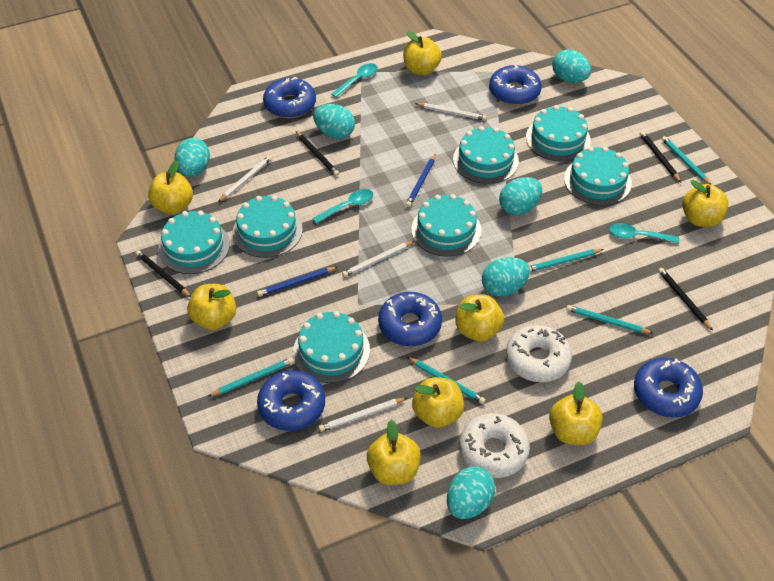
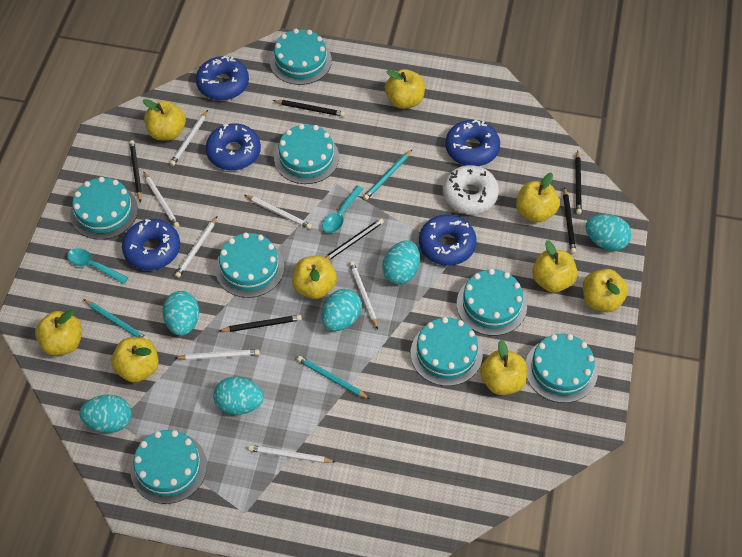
black pencil: [135,250,191,297] [296,131,339,176] [640,131,681,182] [658,268,713,331] = 4 -> [129,140,142,202] [219,315,302,332] [272,100,345,117] [325,218,384,260] [563,187,576,254] [575,151,582,214] = 6
blue pencil: [257,267,337,297] [405,154,436,207] = 2 -> none = 0
turquoise cake: [158,211,230,274] [232,195,303,258] [293,311,370,383] [411,194,481,257] [453,126,519,184] [526,105,591,162] [564,147,632,205] = 7 -> [70,177,138,240] [130,430,207,504] [215,232,284,298] [270,29,332,85] [274,124,339,184] [411,317,483,386] [457,269,527,336] [525,334,598,403] = 8
turquoise pencil: [208,357,294,397] [407,357,486,404] [529,249,603,272] [566,305,654,334] [662,136,712,185] = 5 -> [83,299,148,339] [297,356,370,399] [363,150,412,200] = 3
turquoise spoon: [312,189,373,224] [331,63,378,98] [609,223,680,243] = 3 -> [67,248,128,284] [322,185,364,233] = 2
white donut: [459,413,530,478] [506,325,572,382] = 2 -> [443,165,499,214] = 1
white pencil: [218,156,272,202] [319,398,407,432] [342,241,414,277] [415,103,487,121] = 4 -> [143,171,179,228] [170,110,208,166] [175,216,217,278] [175,349,260,360] [245,195,312,229] [248,445,336,463] [349,261,378,329] = 7
yellow apple: [148,160,193,214] [187,284,236,330] [367,420,421,485] [403,31,442,76] [412,377,464,428] [455,295,504,342] [549,382,603,445] [682,180,729,227] = 8 -> [35,309,82,356] [111,337,159,383] [143,99,186,141] [292,256,337,299] [385,69,425,109] [480,340,527,395] [516,173,560,223] [532,240,577,293] [583,269,628,313] = 9

